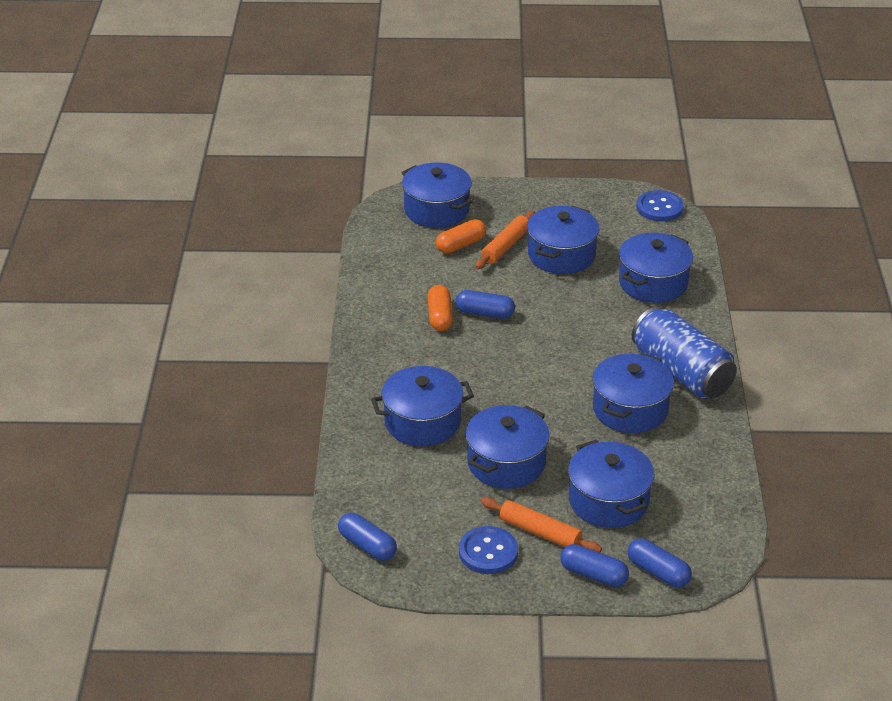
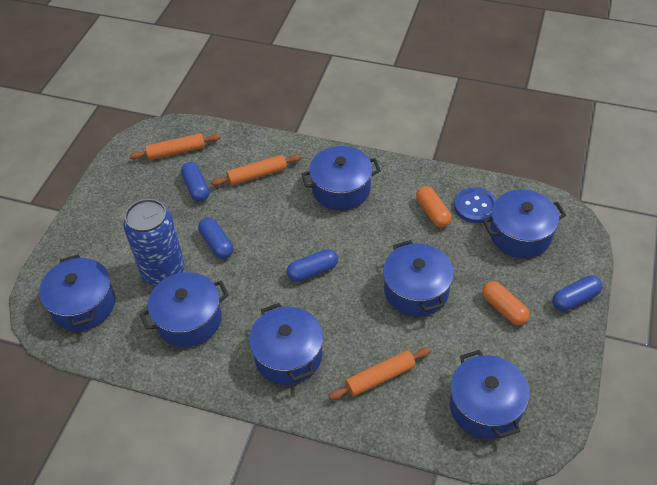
blue button: [459,526,518,574] [636,190,684,221] = 2 -> [454,187,496,223] = 1
orange rolling pin: [475,211,535,269] [481,498,602,553] = 2 -> [129,133,221,160] [211,154,302,186] [329,347,431,400] = 3

